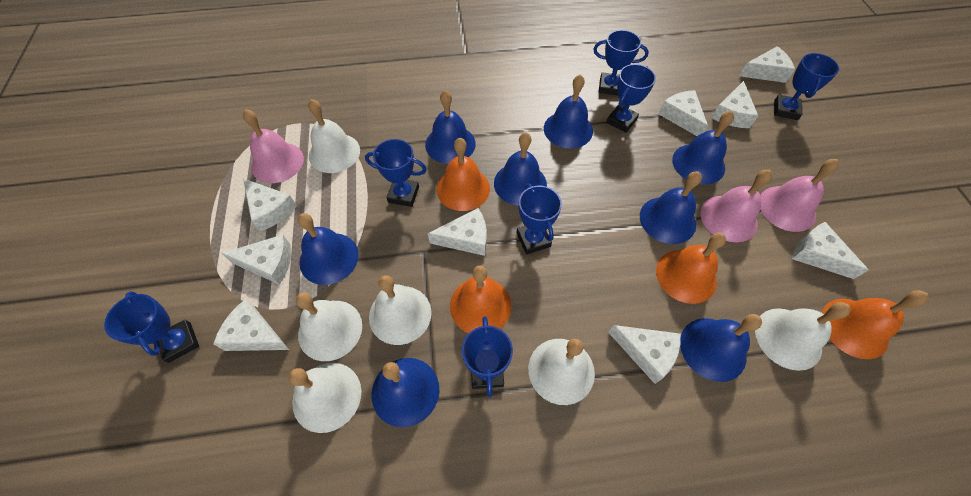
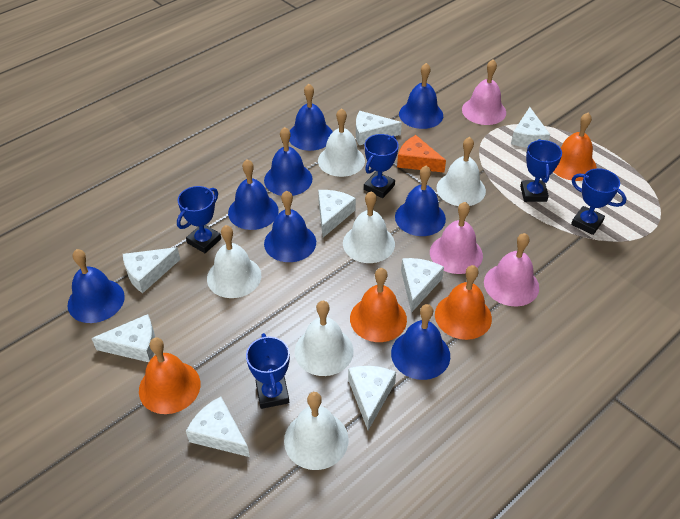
blue trophy: [104,291,199,363] [365,139,427,207] [462,316,513,397] [516,183,562,254] [593,30,649,95] [606,64,656,133] [774,53,839,120] = 7 -> [177,186,221,253] [246,333,290,409] [364,134,399,198] [520,139,562,202] [571,168,627,235] = 5
orange cheese: none = 0 -> [397,135,446,173] = 1
white cheese: [213,299,289,351] [222,234,291,285] [243,178,297,231] [428,208,487,256] [608,325,681,384] [659,90,708,136] [711,81,758,128] [739,46,795,83] [792,222,868,279] = 9 -> [91,314,155,362] [123,247,180,293] [186,397,250,457] [318,190,356,237] [348,366,396,430] [356,111,402,145] [401,258,444,313] [511,107,550,148] = 8

